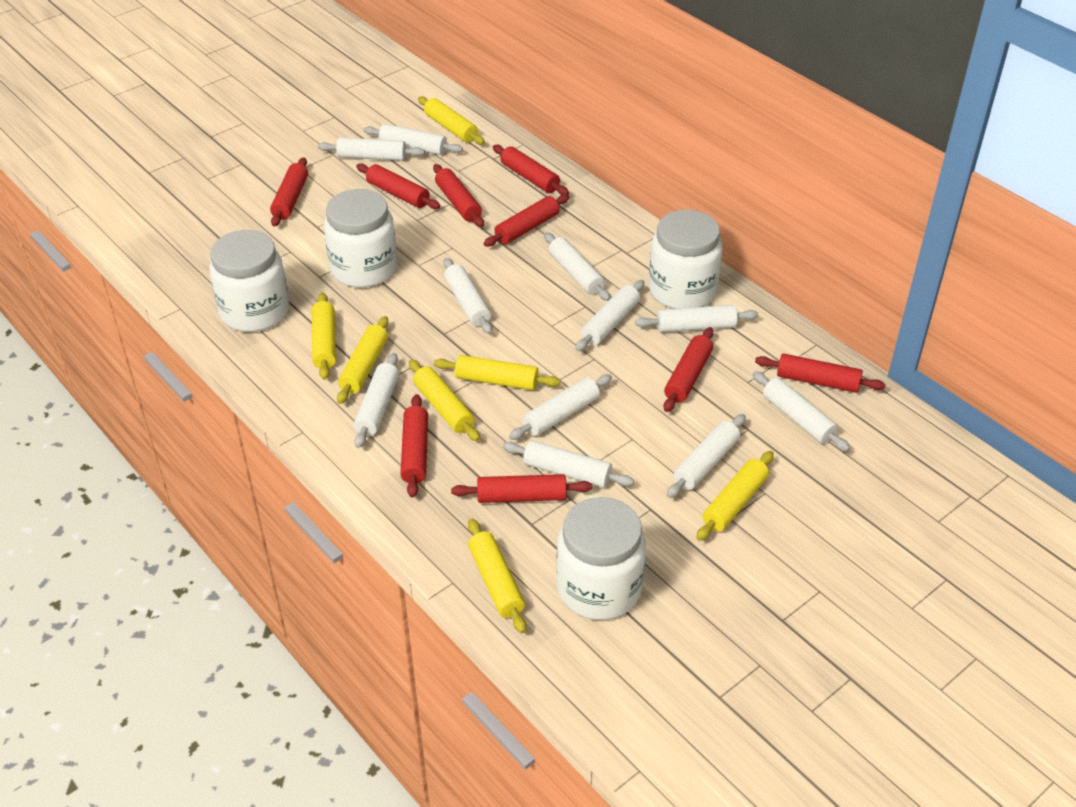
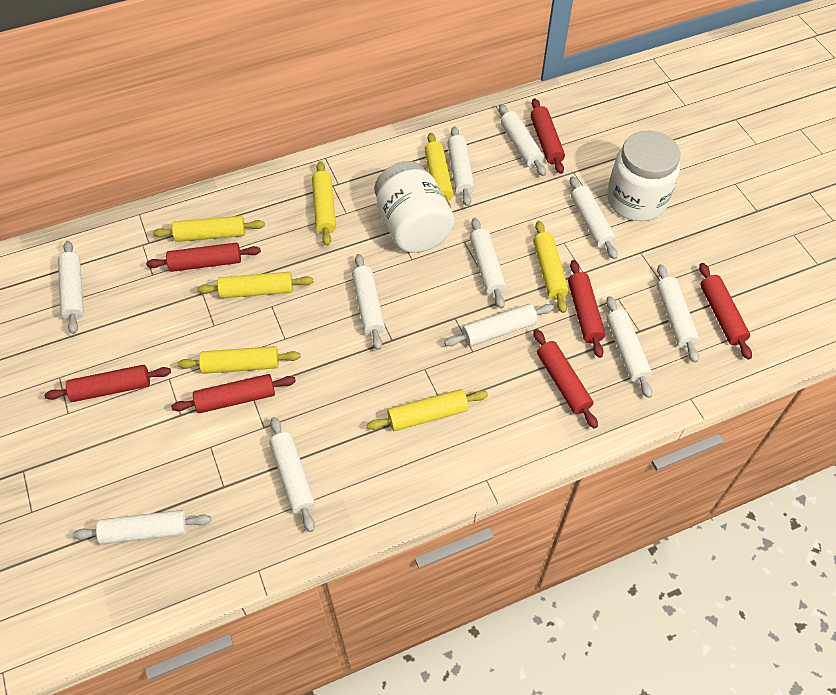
red rolling pin: [270,157,308,227] [356,163,440,209] [400,394,428,498] [433,164,484,227] [451,474,592,503] [484,194,569,247] [493,145,569,195] [664,327,713,412] [755,354,885,393] = 9 -> [44,365,171,402] [146,243,261,272] [171,374,296,413] [530,98,565,174] [533,329,598,429] [568,260,605,358] [699,263,752,359] = 7
white jar: [209,230,289,332] [324,189,397,288] [556,497,646,620] [649,210,722,309] = 4 -> [374,161,455,253] [607,131,680,221] = 2

